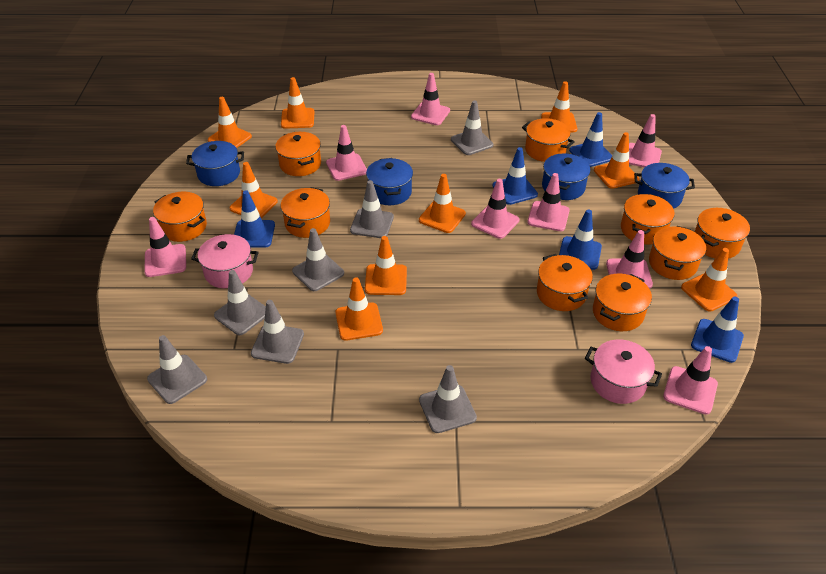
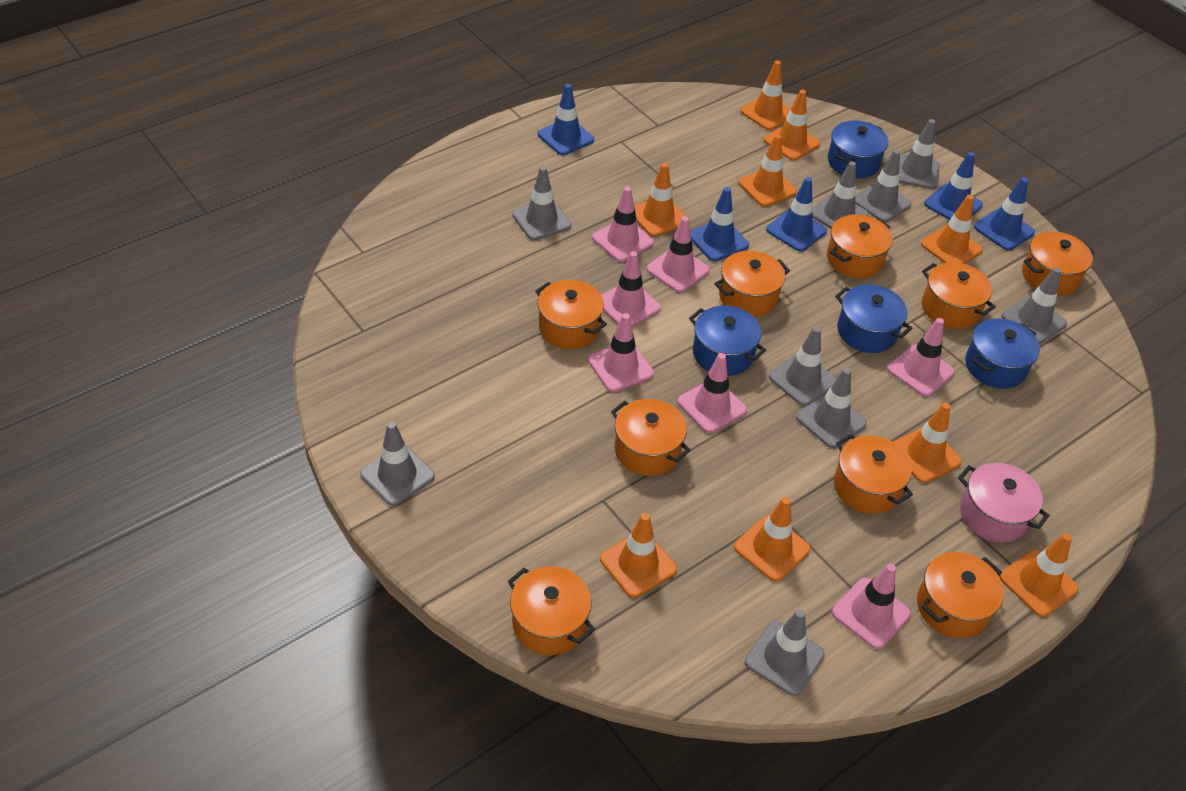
grey traffic cone: [147,335,207,404] [214,270,266,335] [251,300,304,364] [292,228,344,291] [350,180,394,238] [419,365,477,433] [451,100,493,155] = 7 -> [360,422,435,506] [512,166,571,240] [745,609,825,696] [769,326,836,406] [796,368,867,448] [812,161,869,229] [855,149,912,222] [899,119,939,189] [1001,267,1067,344] = 9
pink pot: [191,234,259,288] [585,340,662,404] = 2 -> [958,463,1050,543] = 1
pink traffic cone: [144,217,186,277] [326,125,367,181] [411,73,450,125] [471,179,520,239] [527,173,570,231] [606,230,653,289] [629,114,662,168] [663,346,718,414] = 8 -> [588,313,654,392] [592,186,654,262] [601,251,661,327] [646,216,710,293] [677,353,747,433] [832,563,911,649] [887,318,955,397] = 7

